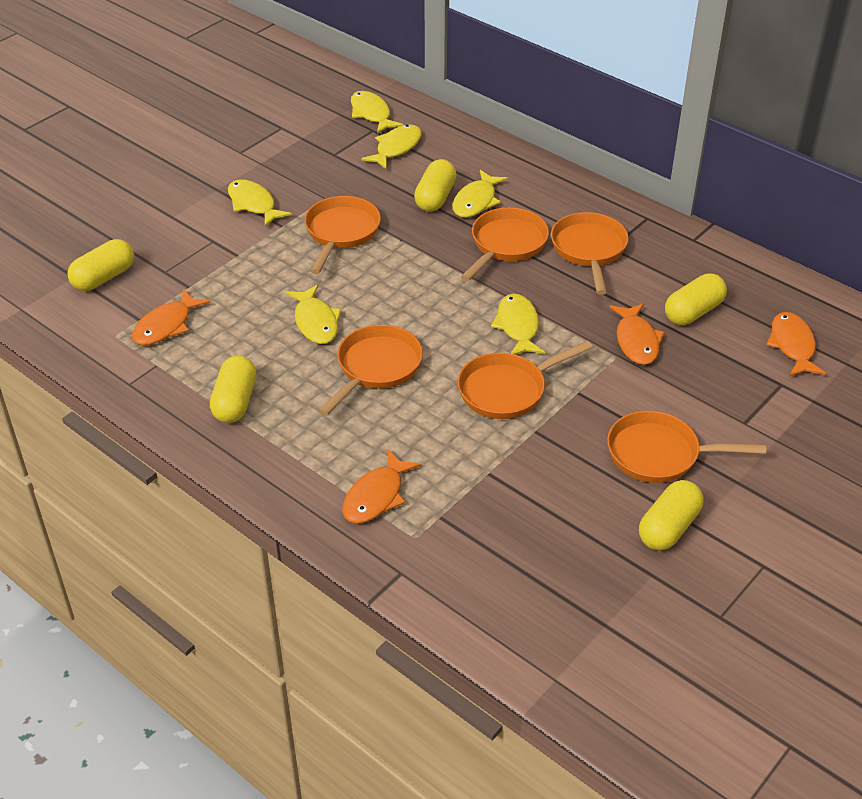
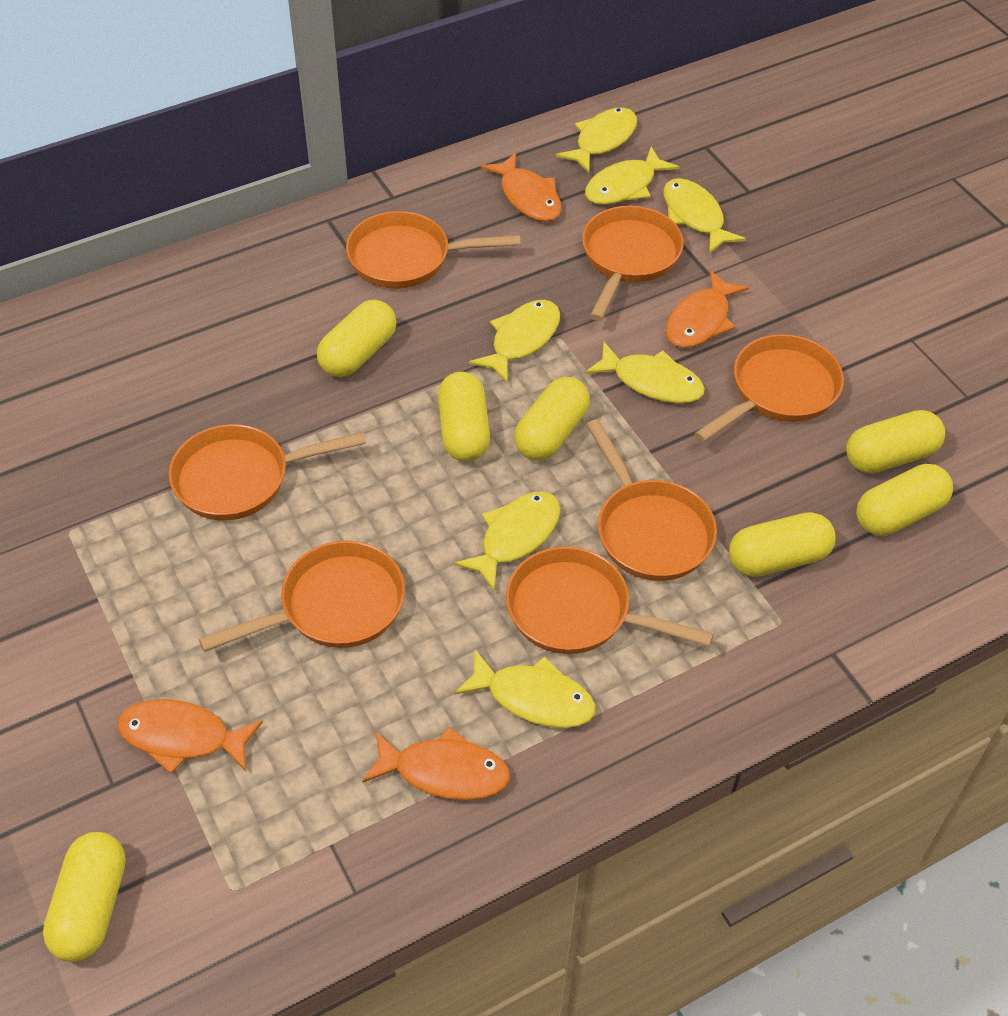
orange pan: [304,196,381,274] [319,325,423,416] [458,341,593,419] [461,207,549,281] [551,212,629,295] [607,411,767,483] = 6 -> [169,424,366,520] [199,541,405,652] [346,211,521,289] [506,546,714,654] [582,206,684,321] [586,419,717,581] [694,334,844,442] = 7
yellow capsule: [67,239,134,291] [210,356,256,423] [414,159,457,212] [639,480,703,551] [665,273,727,325] = 5 -> [43,832,126,962] [317,300,397,377] [438,372,490,462] [514,377,590,460] [729,512,836,577] [846,410,945,473] [856,464,953,536] = 7
yellow fish: [228,179,292,227] [285,284,342,344] [351,91,403,134] [361,124,422,170] [452,170,508,218] [491,294,545,355] = 6 -> [454,491,561,591] [454,650,596,728] [469,300,560,383] [556,108,637,173] [585,147,679,205] [585,342,705,403] [663,178,746,254] = 7

